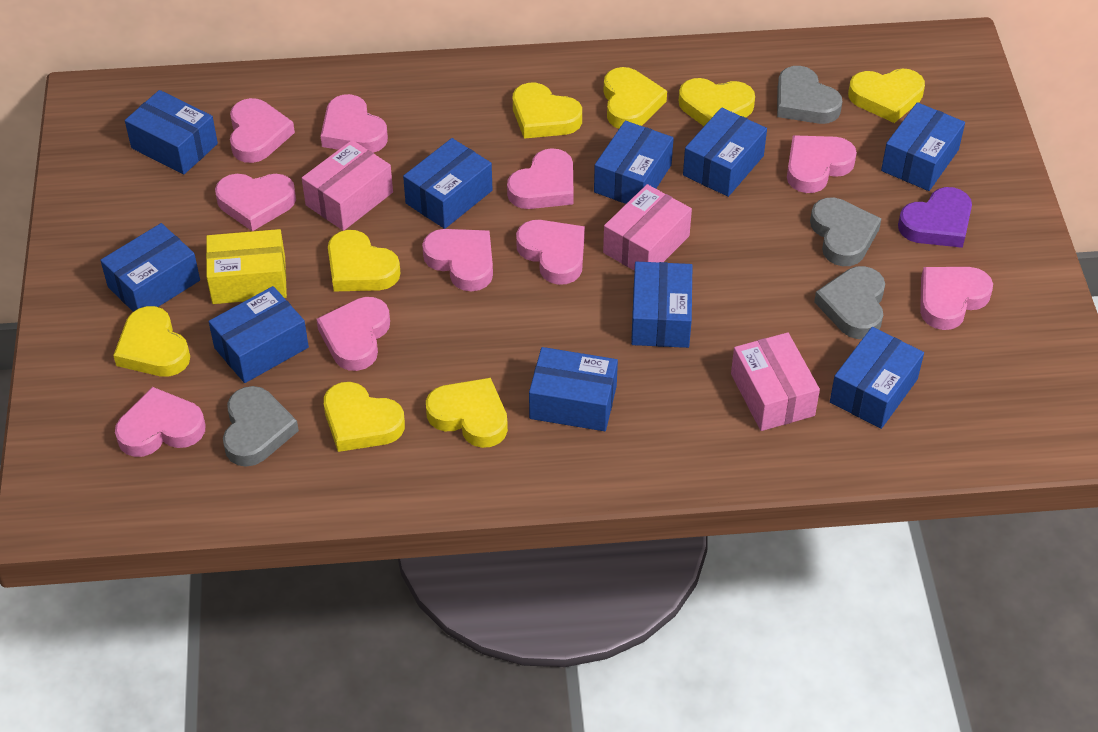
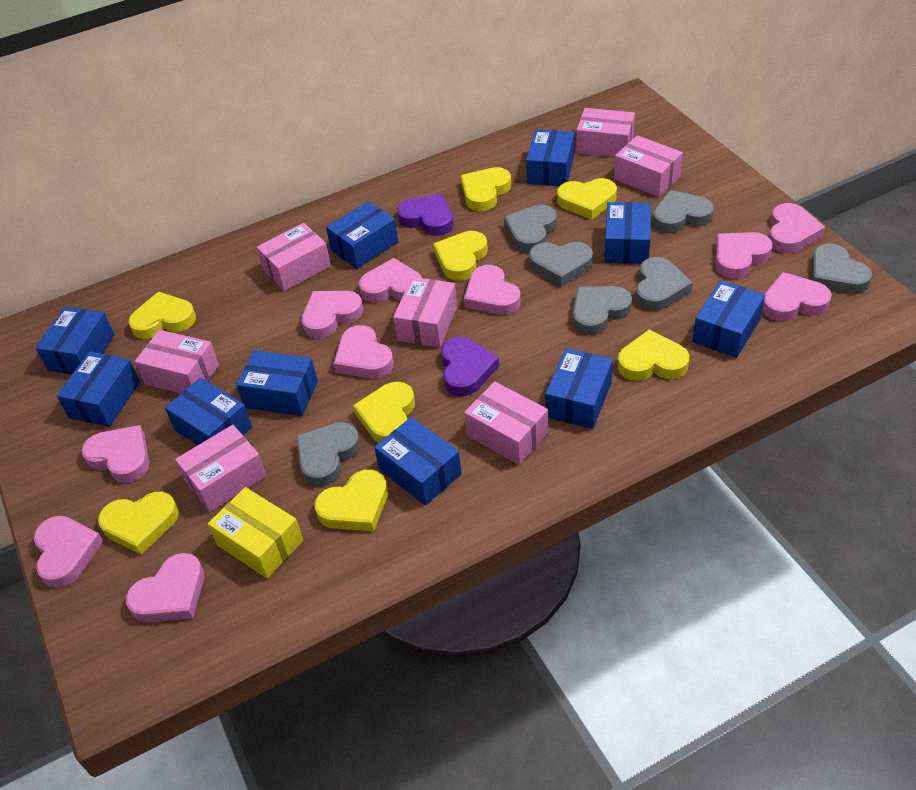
grey heart: [223,386,299,467] [777,66,843,124] [810,198,881,266] [814,266,885,339] = 4 -> [296,422,360,487] [504,205,557,253] [529,242,593,286] [573,286,632,335] [636,257,693,311] [652,190,714,233] [811,244,872,294] = 7
pink box: [302,140,393,231] [603,184,692,271] [731,332,820,431] = 3 -> [134,330,219,393] [175,425,267,512] [257,223,331,291] [393,277,457,348] [464,381,548,465] [576,108,635,158] [614,135,683,197] = 7
purple heart: [898,187,972,248] = 1 -> [397,193,454,236] [441,337,499,396] = 2

